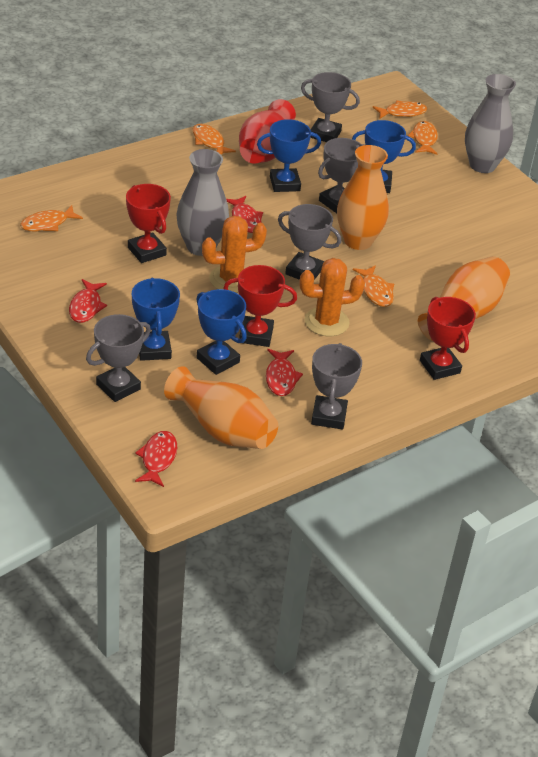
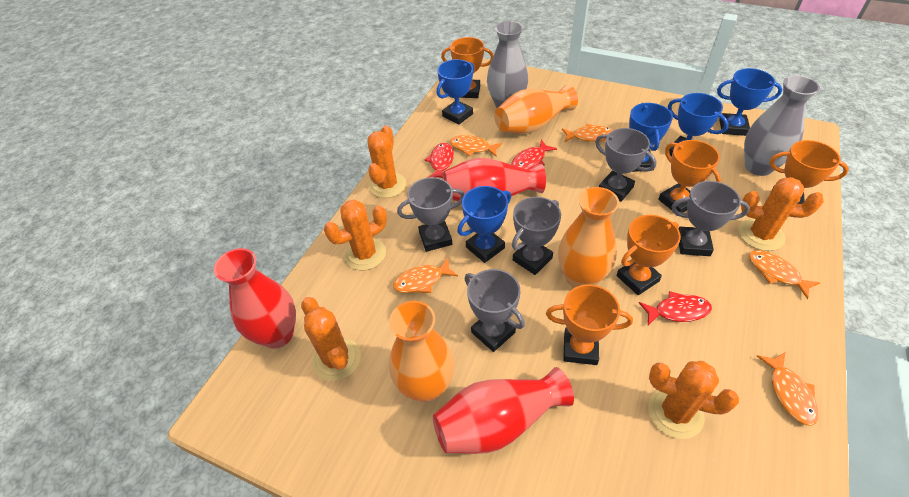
blue trophy: [132,278,180,361] [196,289,247,375] [257,119,321,192] [352,120,416,193] = 4 -> [437,59,474,125] [457,186,511,263] [629,103,673,172] [668,93,729,156] [717,68,782,136] = 5
orange cactus: [202,216,267,293] [300,258,365,336] = 2 -> [301,297,361,381] [324,200,387,270] [368,125,406,198] [648,361,739,439] [739,177,824,251] = 5
orange trophy: none = 0 -> [441,37,494,98] [546,285,633,365] [617,215,681,295] [658,140,721,213] [770,140,849,204] = 5
red fish: [69,279,107,323] [135,431,177,487] [226,196,263,233] [266,349,303,396] = 4 -> [425,143,454,178] [511,140,557,169] [639,291,712,325] = 3
red trophy: [126,184,171,263] [223,265,297,347] [420,297,476,380] = 3 -> none = 0
red vase: [239,99,296,164] = 1 -> [214,248,296,349] [433,367,574,454] [443,158,546,201] = 3

